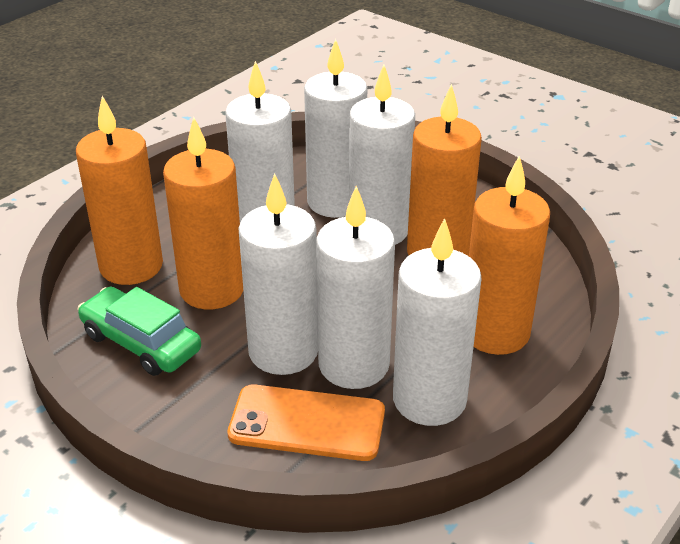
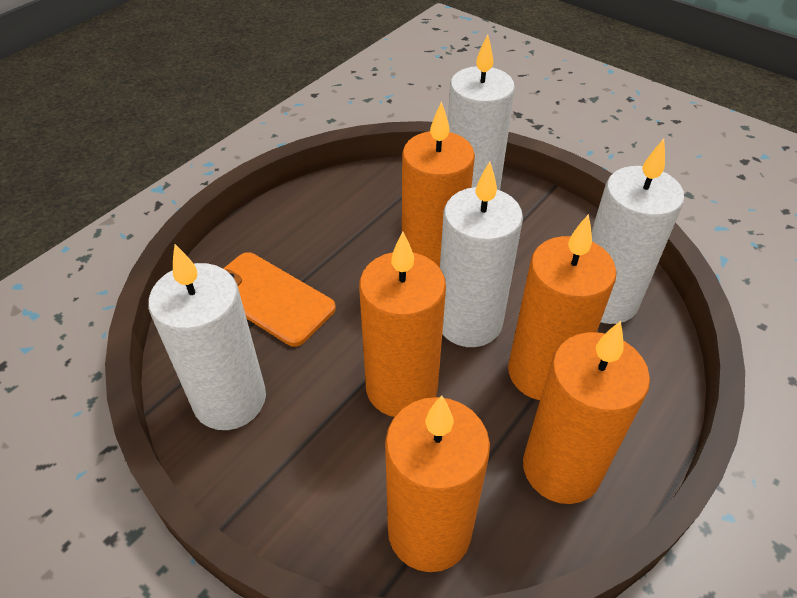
green car: [77,287,201,376] = 1 -> none = 0
orange candle: [76,96,163,285] [163,117,243,309] [407,84,482,256] [469,156,550,355] = 4 -> [359,231,446,417] [385,395,490,572] [402,101,475,268] [508,214,617,400] [523,321,650,504] = 5
white candle: [225,61,295,223] [238,173,318,375] [304,39,367,218] [316,186,395,389] [349,65,415,245] [393,218,482,426] = 6 -> [148,244,266,430] [440,161,523,347] [448,34,515,190] [591,139,684,324] = 4

